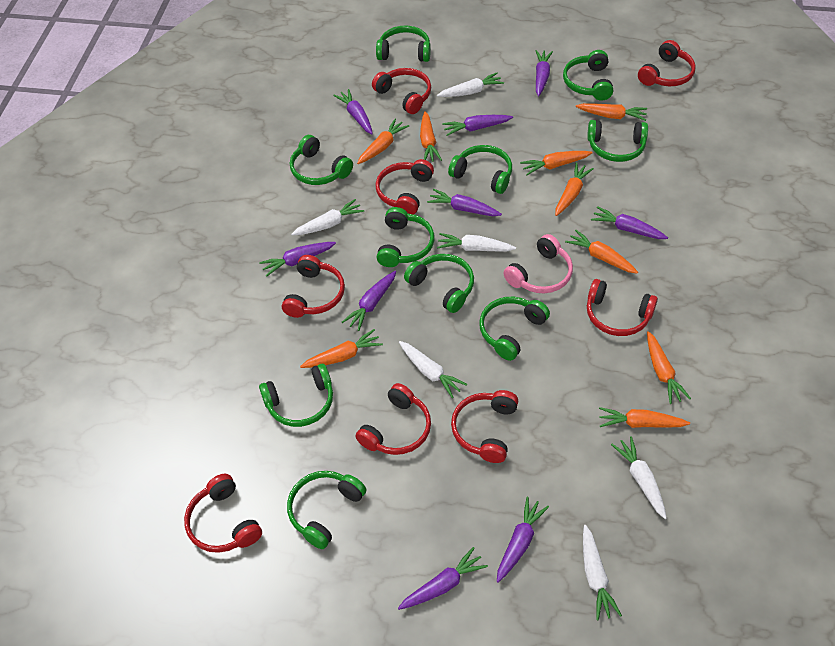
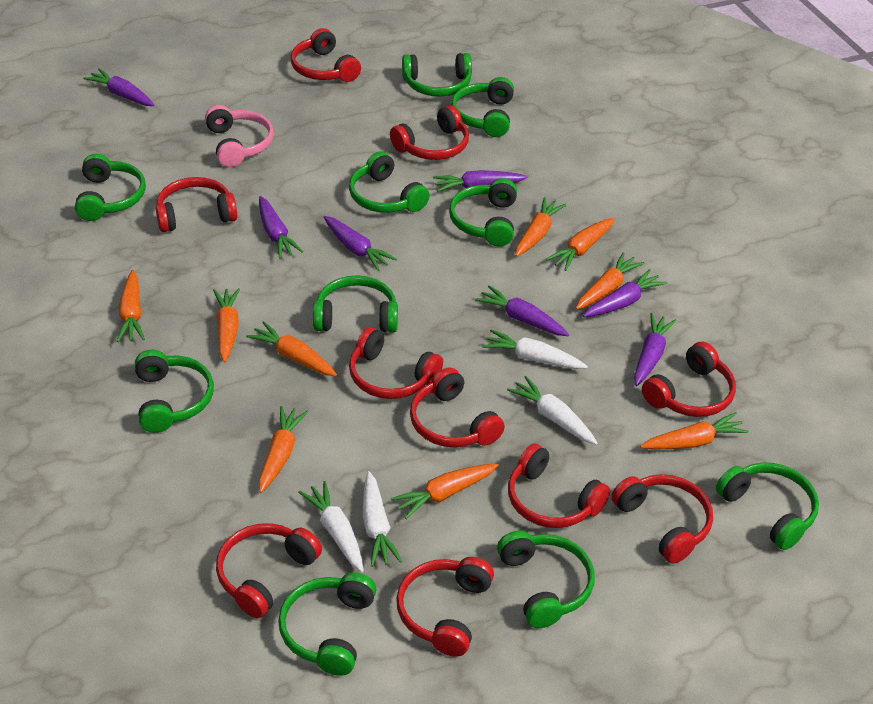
purple carrot: [259,242,336,277] [333,89,373,134] [342,271,396,331] [398,547,488,610] [427,189,502,216] [442,115,513,136] [497,497,549,583] [535,50,553,96] [591,206,668,239] = 9 -> [83,68,154,106] [259,196,304,258] [323,216,397,271] [433,170,527,192] [475,285,569,336] [583,269,667,317] [634,313,677,386] = 7
red headphones: [184,474,262,553] [282,255,345,318] [355,383,431,455] [372,68,431,114] [376,159,434,215] [451,390,518,463] [587,279,658,336] [638,40,696,86] = 8 -> [156,177,237,232] [216,523,322,618] [290,28,361,82] [349,327,443,399] [390,105,469,160] [396,557,494,657] [410,367,505,448] [508,443,610,528] [611,474,713,564] [642,342,736,417] = 10
white carrot: [291,199,364,235] [399,341,467,398] [437,73,504,97] [437,233,516,251] [583,525,622,620] [611,436,667,519] = 6 -> [298,481,364,572] [363,471,402,567] [482,329,588,369] [507,376,597,445] = 4

